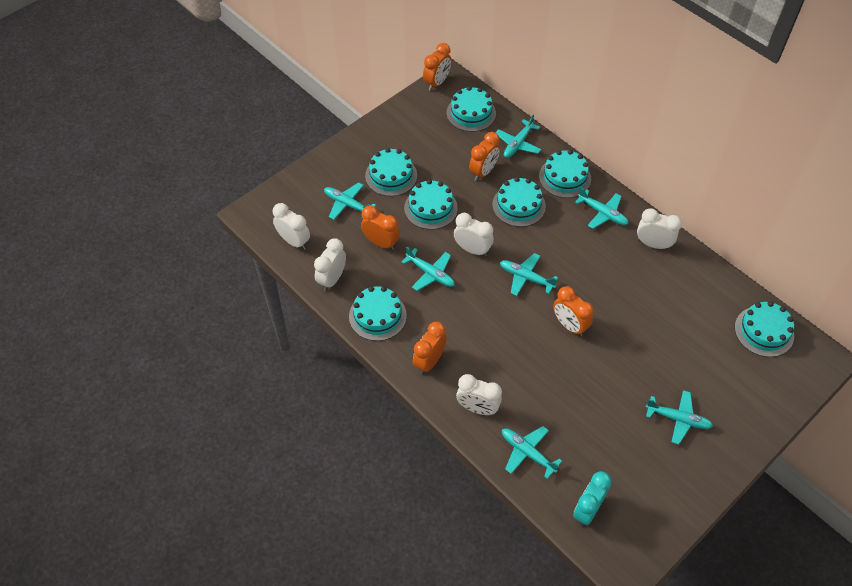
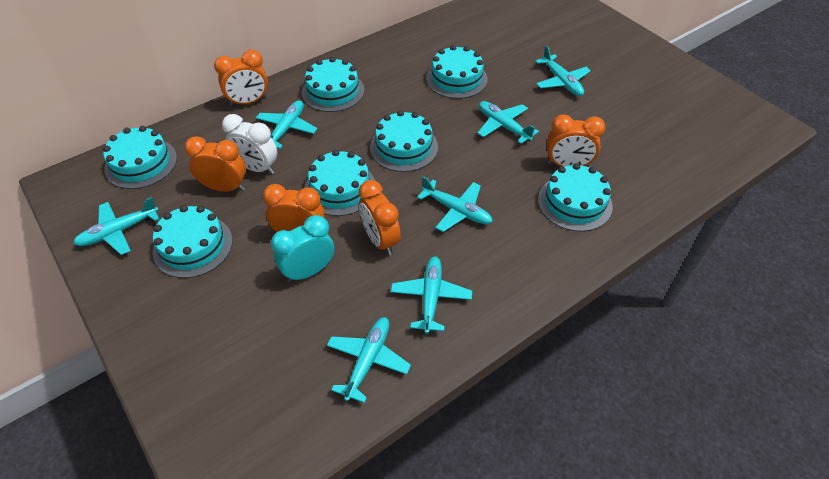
white clock: [273,203,310,250] [314,238,346,291] [454,213,494,257] [456,374,502,415] [637,208,682,250] = 5 -> [222,114,278,174] = 1

